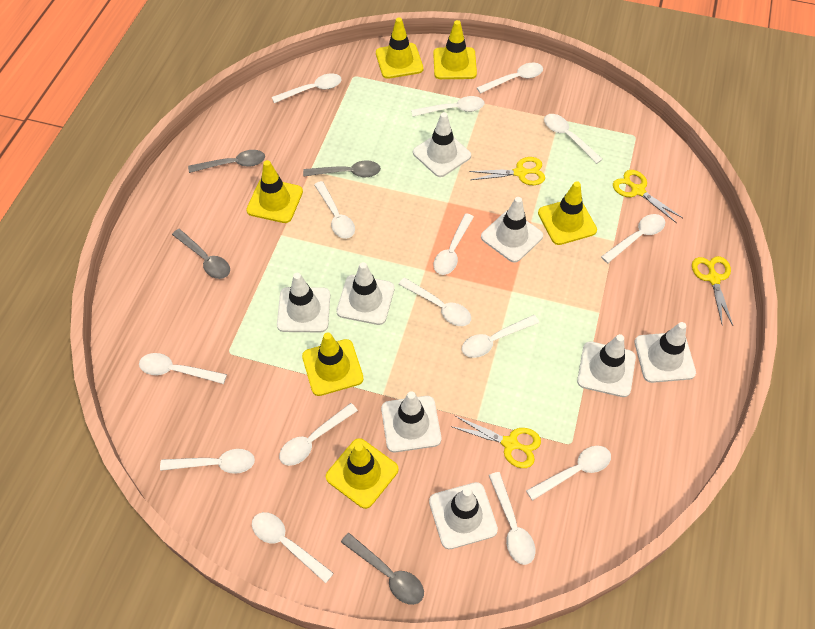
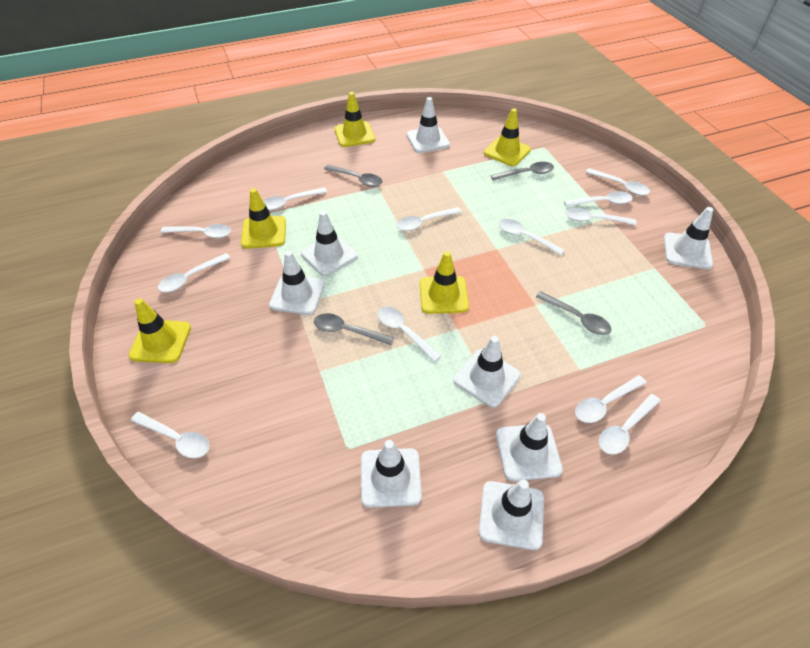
white spoon: [139,353,227,384] [160,449,255,474] [252,512,334,583] [272,73,342,103] [279,403,358,466] [314,181,355,239] [398,278,471,326] [411,96,484,117] [433,213,474,275] [462,315,539,358] [477,63,543,94] [489,472,535,565] [526,446,611,501] [544,114,603,164] [601,214,665,263] = 15 -> [131,412,210,458] [158,253,231,292] [161,224,231,238] [263,187,327,210] [377,306,441,362] [397,207,462,231] [498,219,565,255] [564,191,633,206] [565,208,637,225] [575,375,647,423] [586,168,650,196] [599,394,660,455] = 12
yellow scissors: [450,416,541,468] [469,157,545,185] [613,170,683,223] [692,256,733,326] = 4 -> none = 0
yellow traffic cone: [246,160,303,223] [302,332,364,396] [326,438,398,509] [376,17,423,79] [433,20,477,79] [538,181,597,245] = 6 -> [129,298,191,363] [241,188,286,249] [335,92,375,147] [420,251,469,314] [484,108,531,166] = 5

